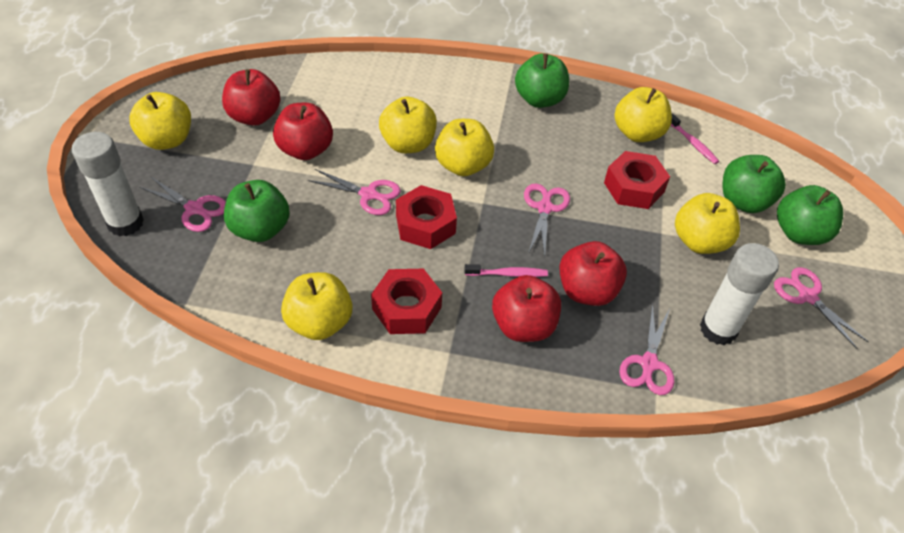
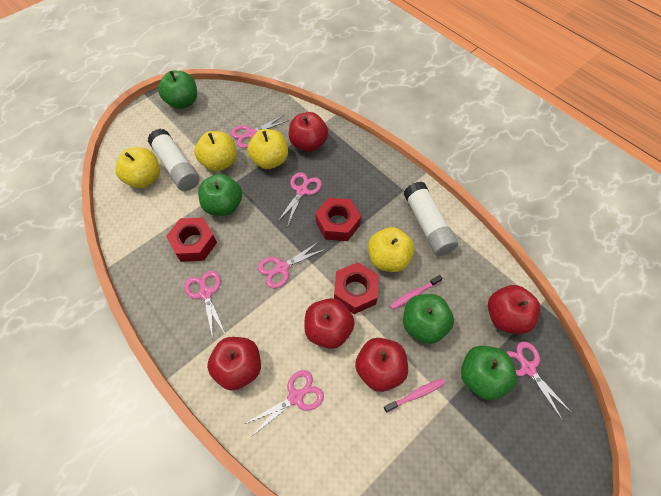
pink scissors: [139,176,226,232] [308,169,401,215] [524,183,570,256] [619,303,674,395] [774,267,869,349] = 5 -> [184,271,225,338] [231,115,289,148] [245,370,324,437] [258,241,326,288] [278,172,322,227] [506,341,573,421] = 6
red apple: [222,69,281,126] [273,103,333,160] [492,275,561,342] [559,241,627,306] = 4 -> [207,337,261,391] [289,112,328,152] [304,298,355,349] [355,338,408,392] [488,285,540,334] = 5
yellow apple: [129,92,191,150] [281,272,352,340] [379,97,437,153] [435,119,494,176] [615,87,672,142] [675,193,740,254] = 6 -> [115,147,160,188] [195,131,236,172] [247,129,288,169] [368,227,414,272] = 4

